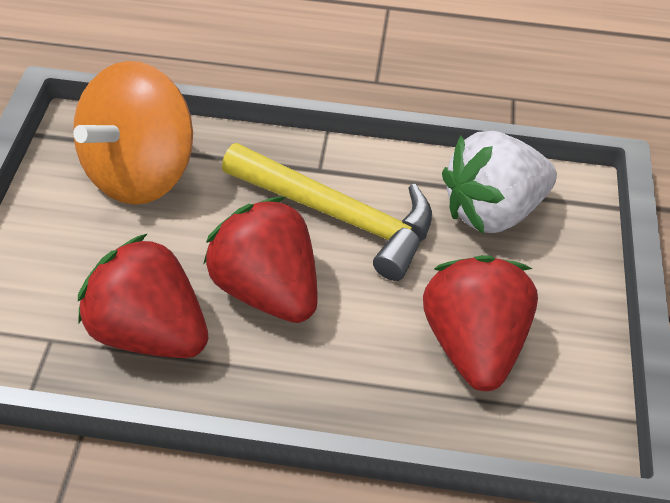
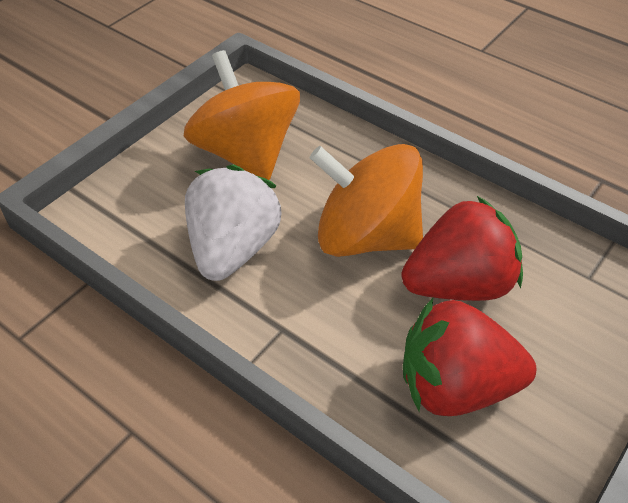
orange spinning top: [73,61,193,205] = 1 -> [184,50,300,180] [310,144,423,257] = 2
red strawberry: [78,233,208,358] [203,197,318,323] [423,255,538,391] = 3 -> [401,196,523,301] [403,298,536,416] = 2
yellow hammer: [222,143,432,281] = 1 -> none = 0

